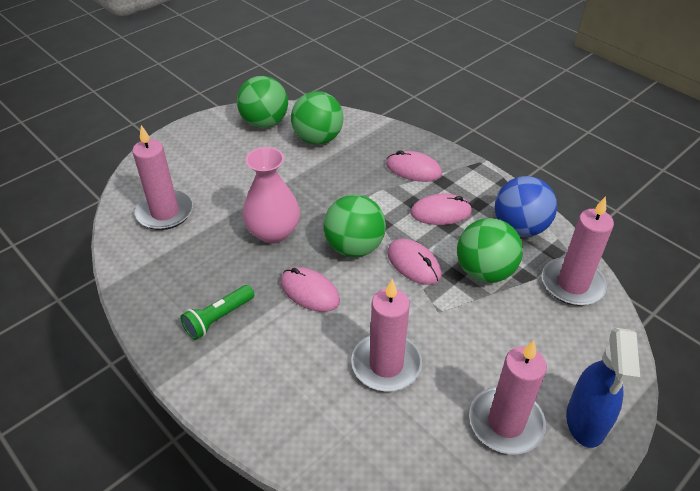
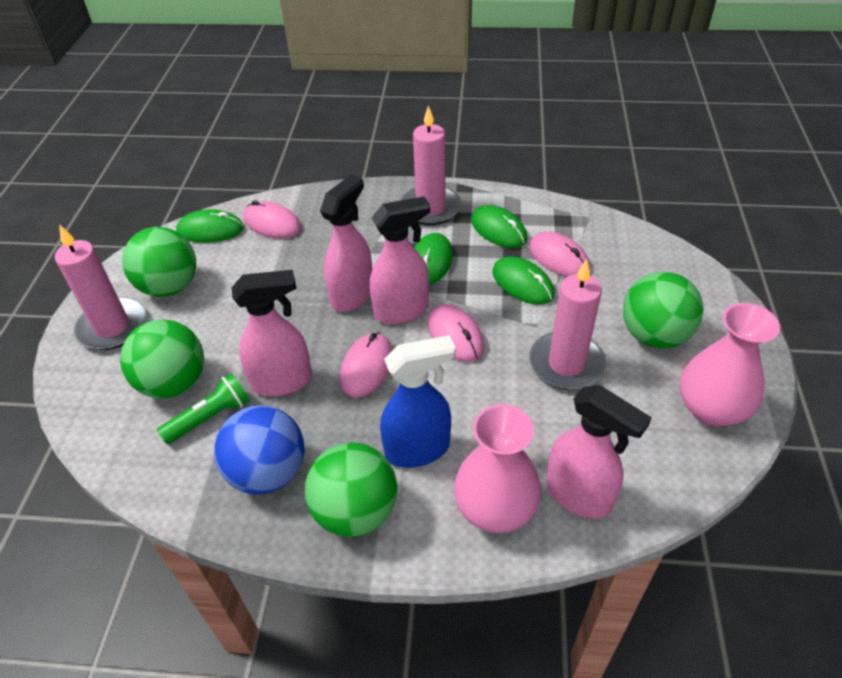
green mouse: none = 0 -> [176,209,244,243] [414,233,453,285] [471,205,528,248] [492,257,555,305] = 4
pink candle: [132,125,193,230] [351,279,422,392] [469,340,547,455] [542,196,614,306] = 4 -> [55,224,146,350] [401,105,462,225] [529,259,606,390] = 3
pink spray bottle: none = 0 -> [232,270,312,396] [320,175,372,312] [369,196,430,324] [546,385,652,519] = 4
pink vase: [242,147,300,243] = 1 -> [454,404,542,533] [680,303,780,426] = 2

